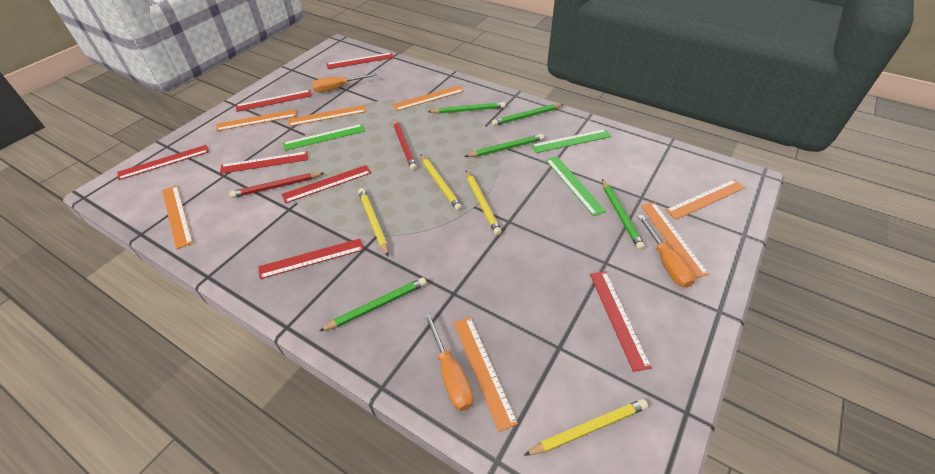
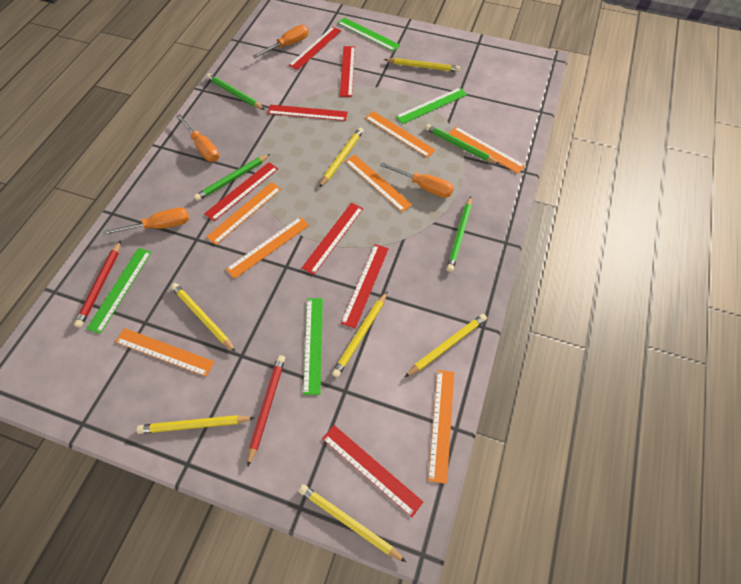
green pencil: [320,277,427,331] [428,102,506,114] [465,134,544,157] [492,104,564,126] [602,179,645,250] = 5 -> [194,154,270,201] [206,74,265,110] [425,124,499,164] [446,197,472,272] = 4
green ruler: [283,124,365,151] [531,129,611,153] [546,156,606,216] = 3 -> [86,248,152,334] [303,298,323,395] [338,17,400,51] [396,88,467,124] = 4
orange screwdriver: [312,73,377,92] [424,312,473,411] [637,215,695,288] = 3 -> [103,208,189,235] [176,114,220,162] [252,25,309,58] [380,162,454,198] = 4
yellow pencil: [358,188,389,257] [420,154,462,211] [466,170,502,235] [524,399,648,456] = 4 -> [137,415,254,434] [171,283,236,352] [299,484,406,562] [319,127,364,188] [332,291,388,378] [384,58,460,72] [405,314,487,377] = 7

